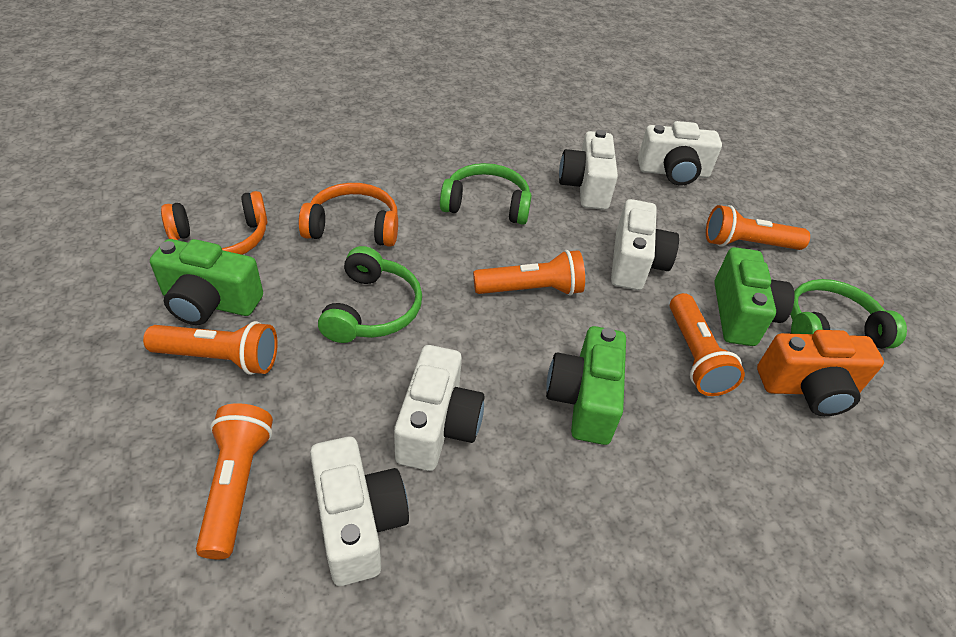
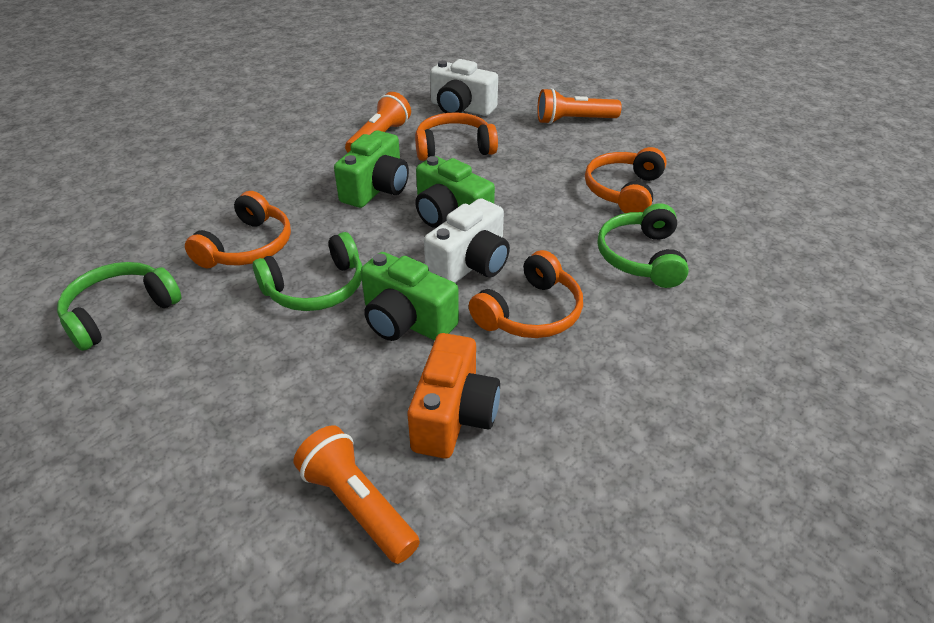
orange flashlight: [143,321,278,375] [196,403,273,559] [473,250,585,296] [670,293,745,396] [706,205,810,250] = 5 -> [294,425,420,564] [345,92,411,153] [537,88,622,124] = 3
orange headphones: [161,191,268,255] [299,183,398,247] = 2 -> [185,191,291,268] [415,113,498,161] [469,250,583,338] [585,147,667,213] = 4
white camera: [310,437,409,586] [394,345,484,471] [559,130,618,210] [611,199,679,290] [638,121,722,185] = 5 -> [424,198,510,283] [430,59,498,116] = 2

